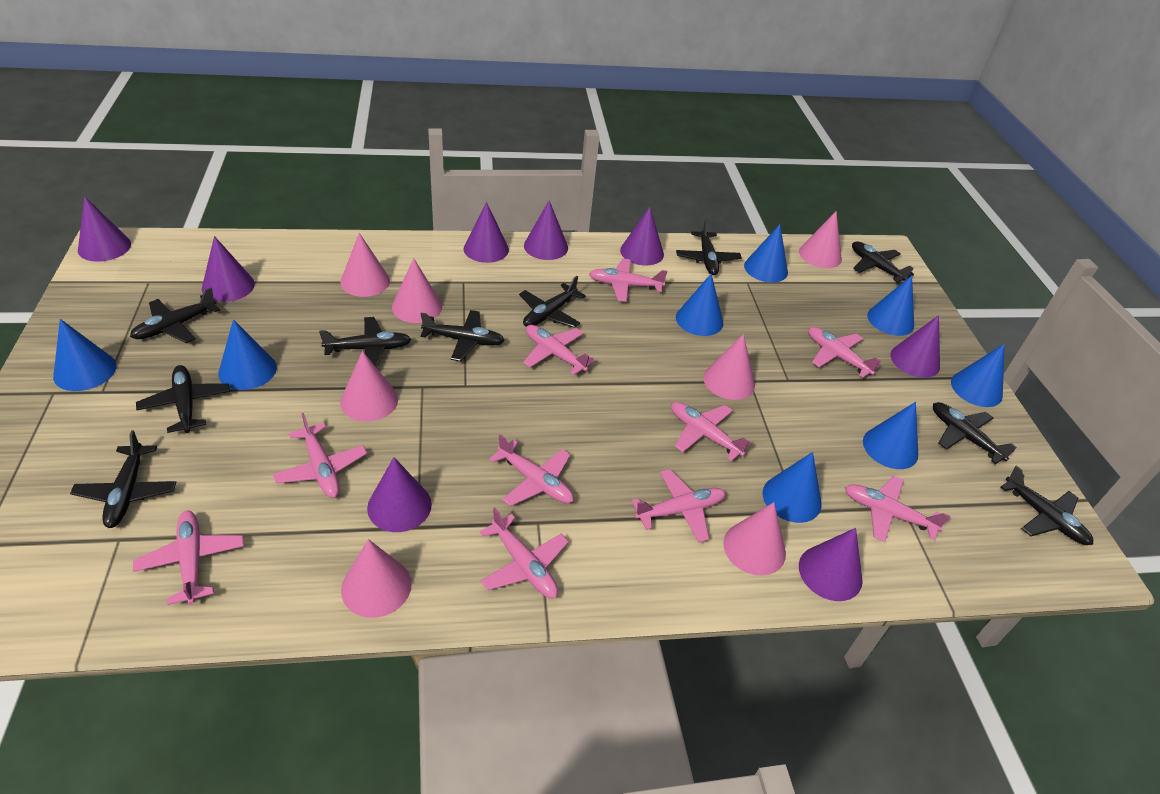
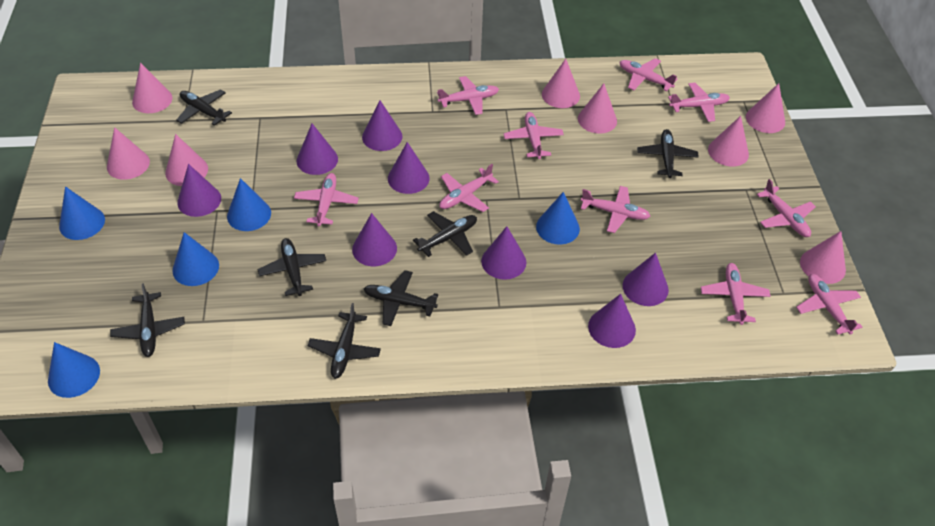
black plane: [70,430,176,528] [130,287,220,343] [136,365,230,433] [319,317,411,368] [420,310,505,361] [519,276,586,328] [676,219,742,275] [852,241,914,283] [933,402,1017,464] [1000,465,1093,545] = 10 -> [110,283,185,357] [176,89,232,126] [257,238,326,296] [308,303,381,379] [364,270,438,326] [413,211,477,257] [637,129,699,178] = 7
blue cone: [53,319,117,391] [218,319,277,390] [676,274,723,336] [744,224,788,283] [763,452,821,523] [863,402,918,469] [867,275,914,336] [951,344,1005,407] = 8 -> [48,342,100,398] [59,186,105,240] [172,232,219,286] [227,178,271,231] [536,192,580,245] = 5
pink cone: [340,233,390,297] [340,351,398,422] [341,539,412,618] [392,258,442,323] [703,334,755,400] [723,502,786,576] [799,211,842,268] = 7 -> [107,127,150,180] [132,63,173,113] [165,134,208,186] [542,59,580,108] [578,83,617,134] [708,116,749,167] [746,83,785,133] [800,231,846,284] = 8

